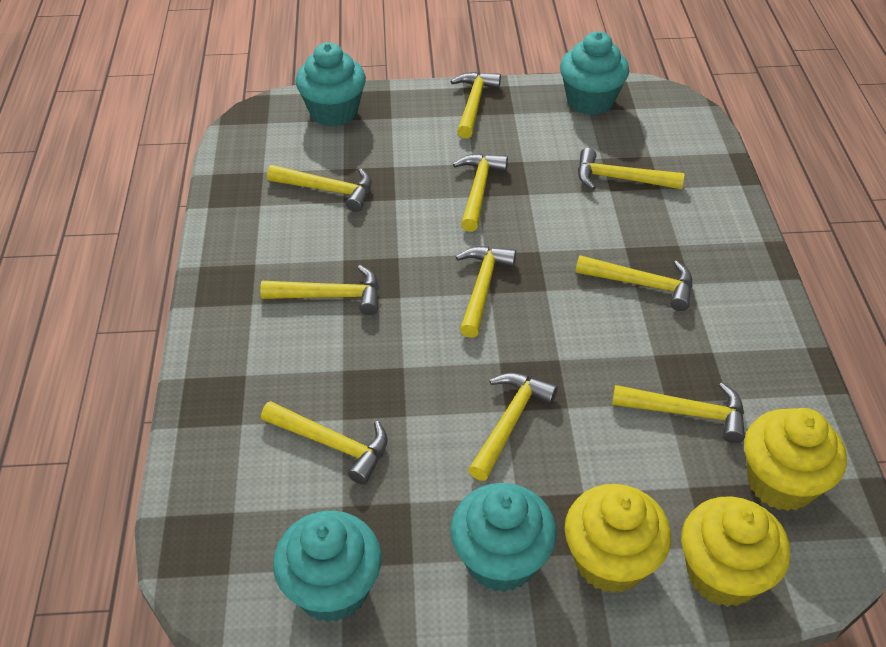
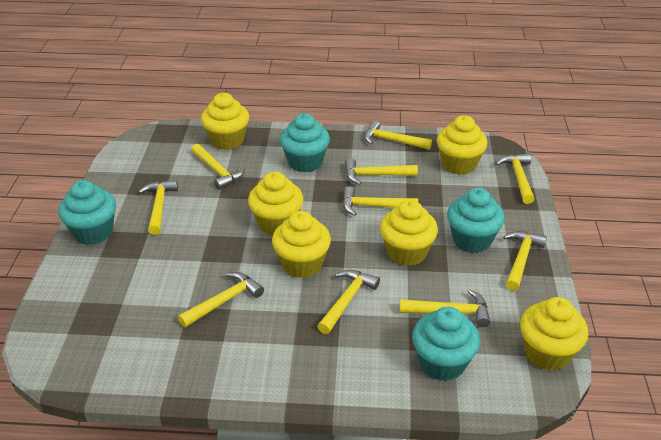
yellow cupcake: [564,484,671,593] [681,497,790,607] [744,408,847,511] = 3 -> [201,93,249,150] [248,172,303,236] [272,211,331,278] [380,200,438,266] [437,115,487,175] [520,297,588,371] = 6

